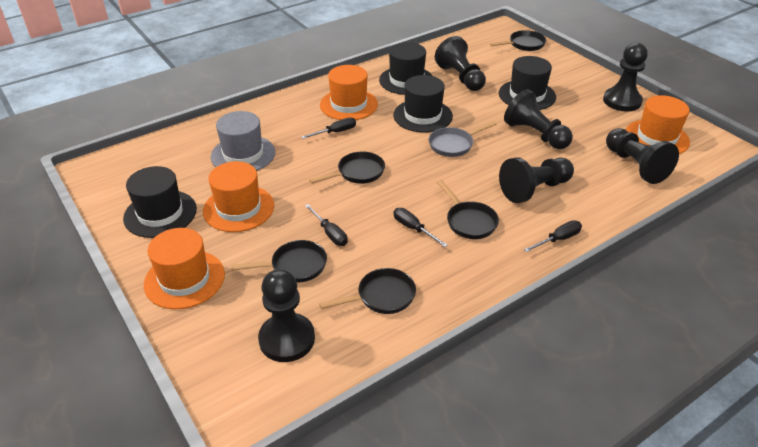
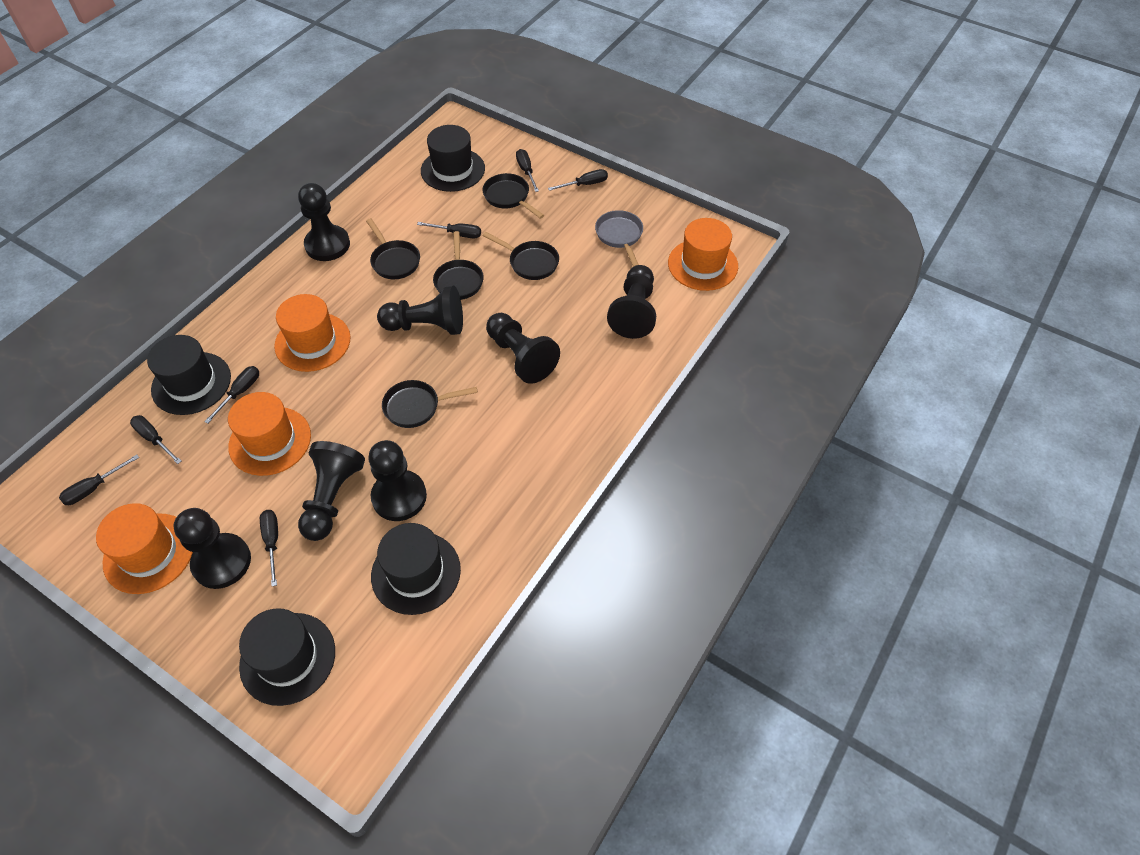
black pawn: [258,269,315,362] [435,36,486,91] [499,157,574,203] [504,89,573,149] [603,43,648,112] [606,128,679,184] = 6 -> [174,508,251,589] [298,183,350,261] [298,441,365,541] [368,440,427,521] [377,286,463,335] [486,313,560,384] [607,265,656,339] = 7
black screwdriver: [301,118,356,139] [305,204,348,246] [393,208,447,247] [524,220,582,252] = 4 -> [59,454,139,505] [130,415,181,464] [204,366,259,424] [260,510,278,587] [417,222,481,239] [516,149,539,192] [548,169,608,191] = 7
grey hat: [211,111,275,171] = 1 -> none = 0

